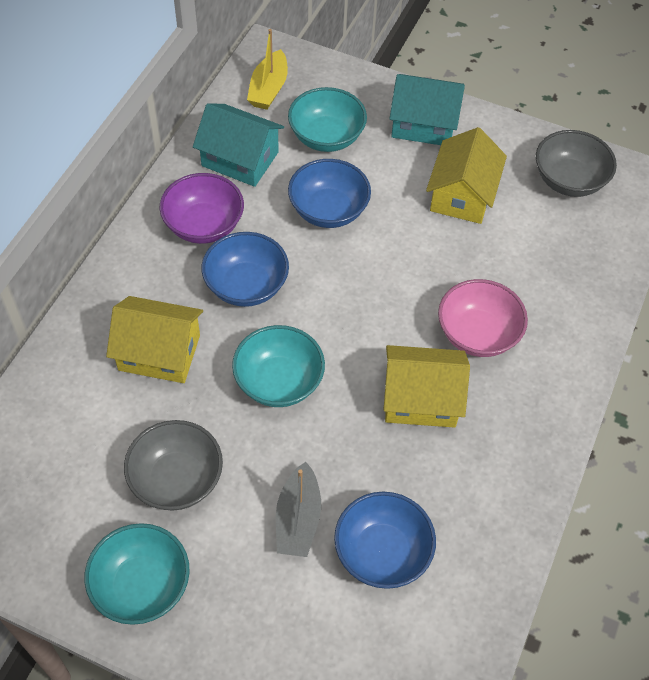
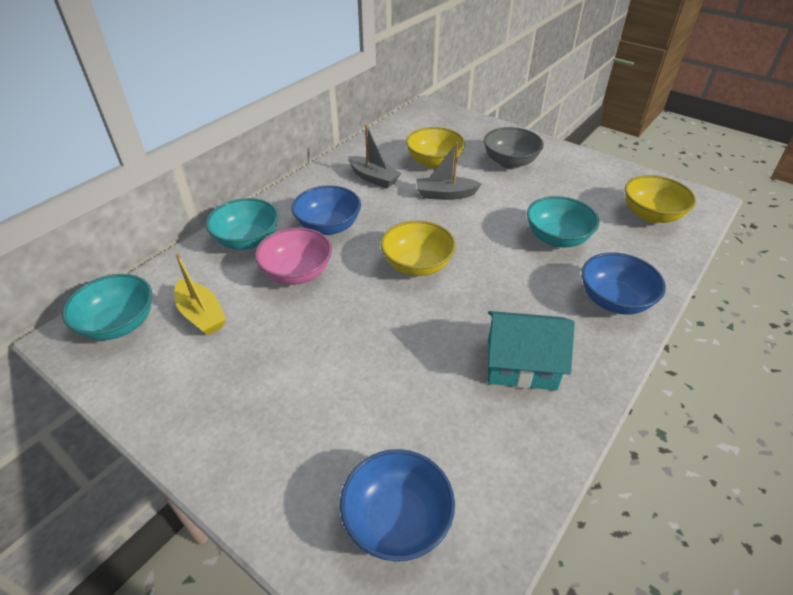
grey boat: [276,462,321,557] = 1 -> [348,124,401,188] [416,142,482,200] = 2
grey bowl: [124,420,223,511] [536,130,617,197] = 2 -> [484,127,544,169] = 1
purple bowl: [160,173,244,244] = 1 -> none = 0
turquoise house: [193,103,284,187] [389,74,465,145] = 2 -> [488,311,575,390] = 1
yellow bowl: none = 0 -> [381,220,456,276] [406,127,465,168] [625,175,696,223] = 3
yellow house: [106,296,203,383] [383,345,470,428] [426,127,507,224] = 3 -> none = 0

